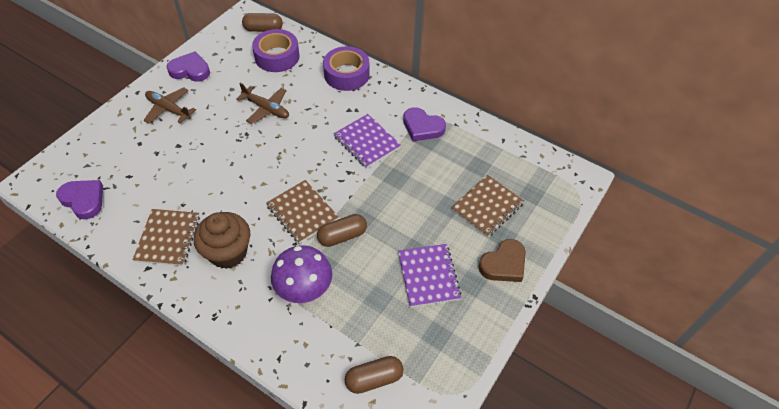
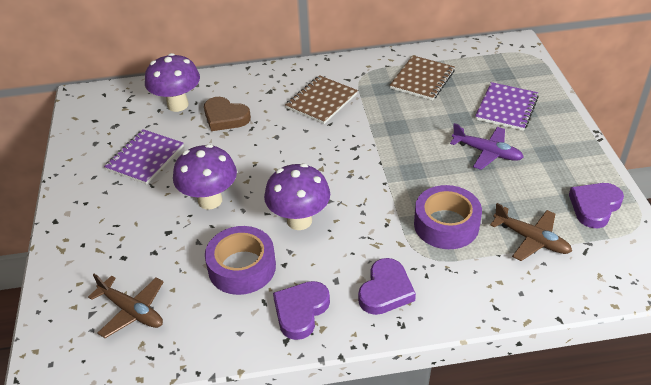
brown capsule: [242,13,283,32] [317,214,367,247] [345,356,403,394] = 3 -> none = 0
brown cupcake: [194,212,250,269] = 1 -> none = 0
brown notebook: [133,209,200,266] [266,180,339,244] [451,175,524,237] = 3 -> [285,75,358,124] [390,56,455,101] = 2
purple mushroom: [271,245,332,303] = 1 -> [145,53,200,112] [173,144,237,209] [264,163,330,230] = 3
purple plane: none = 0 -> [450,123,524,170] = 1

